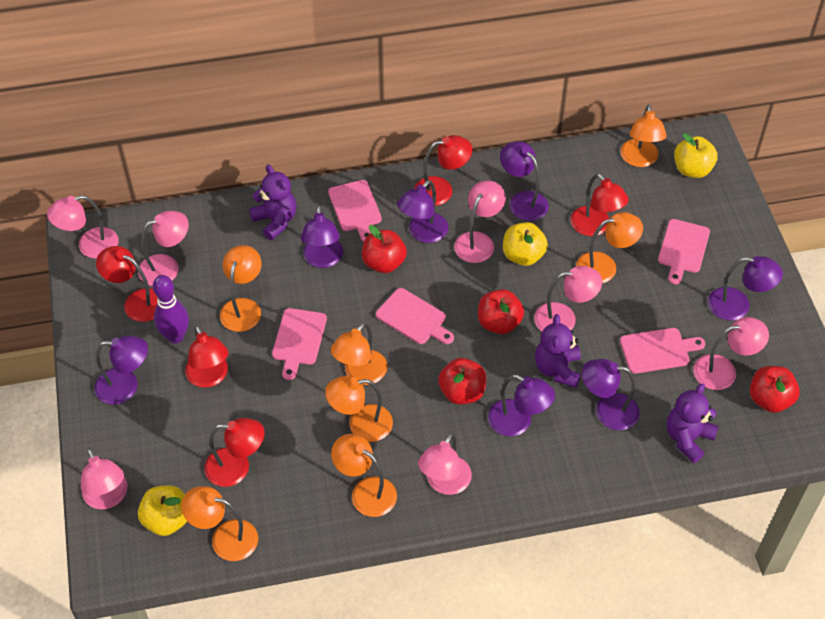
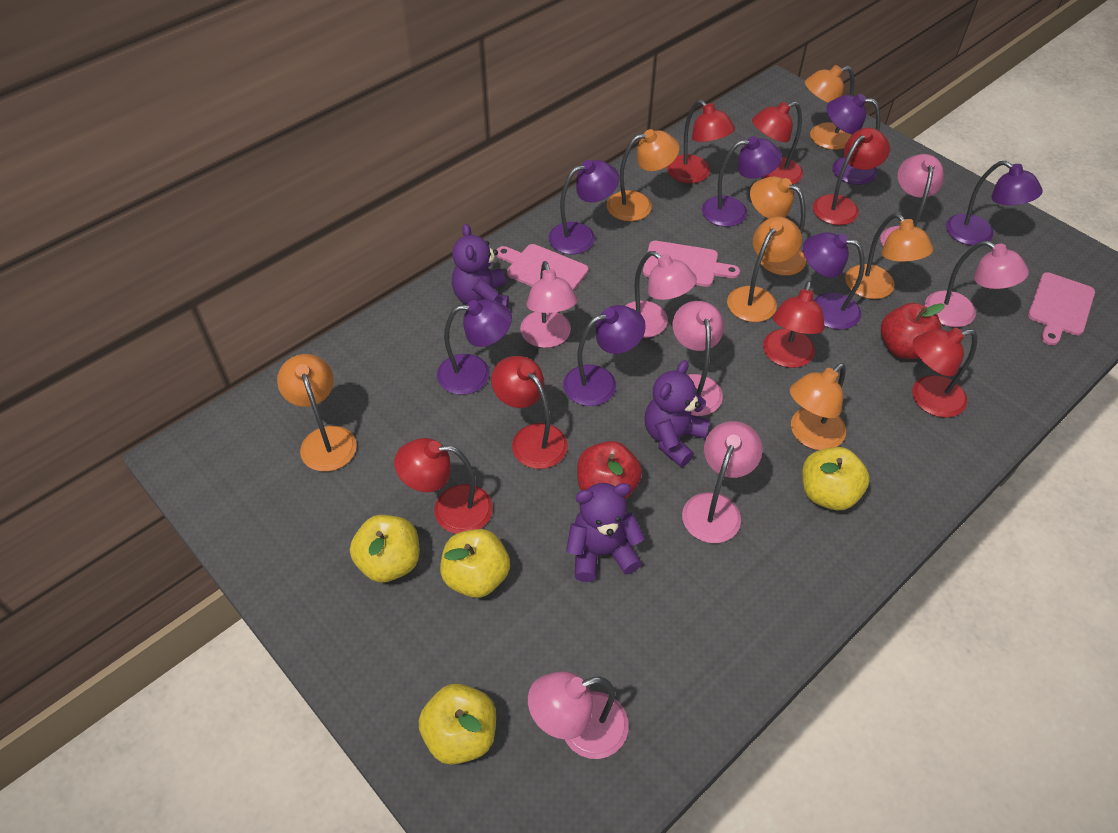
pink cutting board: [272,308,327,380] [328,180,382,242] [376,288,454,344] [620,328,705,374] [658,219,710,284] = 5 -> [496,244,588,291] [643,241,740,287] [1028,272,1095,346] = 3
purple bowling pin: [153,275,189,343] = 1 -> none = 0
red apple: [362,225,407,273] [438,358,486,405] [478,289,524,334] [750,366,800,413] = 4 -> [577,441,642,499] [881,303,945,359] = 2
red lamp: [96,246,158,322] [185,325,228,388] [204,418,264,487] [414,135,472,206] [571,173,629,236] = 5 -> [394,438,493,534] [491,356,568,469] [667,100,735,183] [752,101,803,185] [763,281,825,368] [813,128,890,225] [912,328,977,418] = 7
yellow apple: [138,486,187,536] [503,222,548,266] [674,133,718,178] = 3 -> [350,515,419,583] [419,684,496,765] [440,529,510,598] [802,447,870,510] = 4

